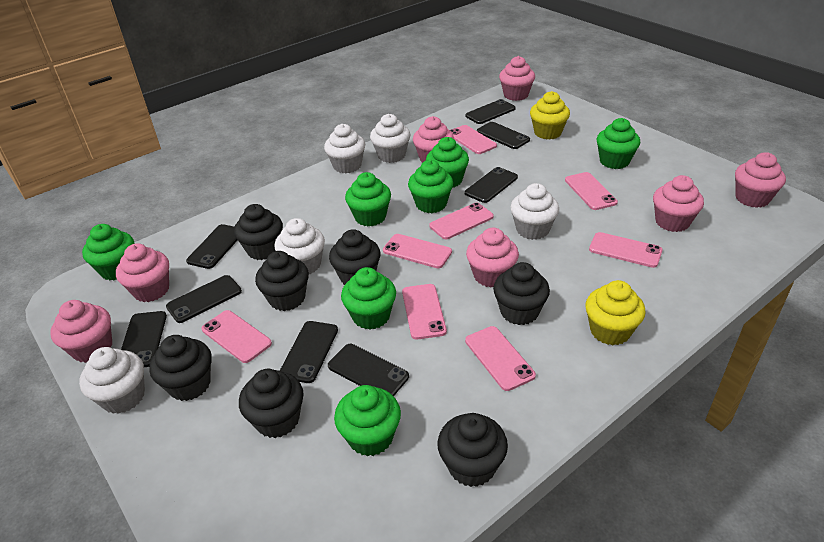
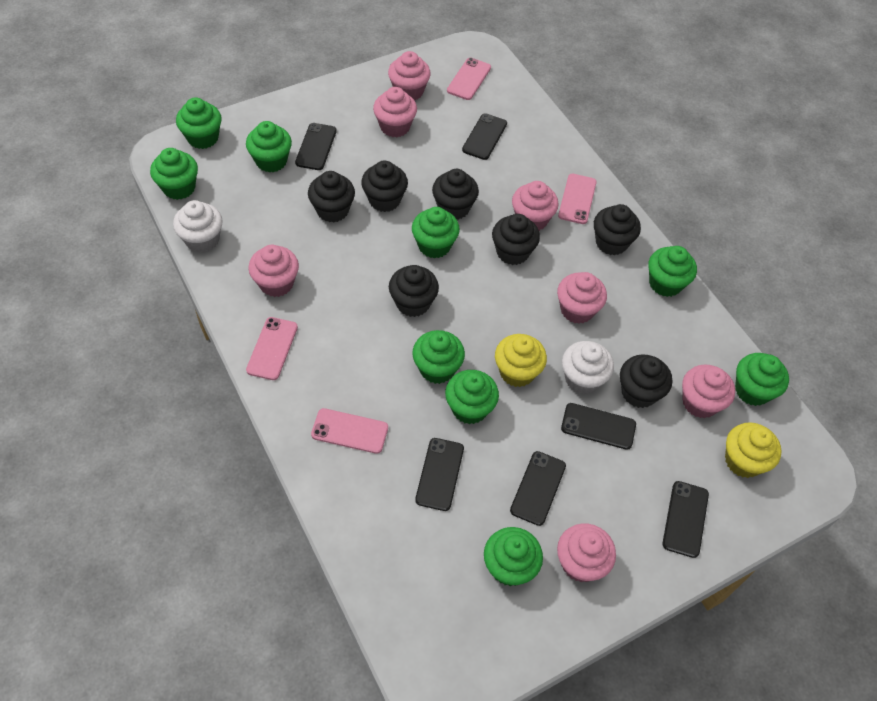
black phone: [121,311,167,367] [166,275,242,323] [186,224,237,269] [280,321,338,383] [328,344,409,396] [465,99,516,124] [465,167,518,203] [477,122,530,149] = 8 -> [295,123,337,170] [415,438,464,511] [462,113,507,160] [510,451,566,526] [561,403,636,450] [662,481,709,558] = 6
green cupcake: [82,224,134,281] [334,385,401,456] [341,267,396,330] [345,172,391,226] [408,160,453,213] [426,137,469,188] [596,118,640,169] = 7 -> [150,148,198,200] [176,97,221,149] [246,121,292,172] [412,207,460,258] [412,330,465,384] [445,370,499,424] [484,527,543,586] [648,246,697,297] [735,353,789,406] = 9
pink phone: [202,310,272,363] [383,234,452,268] [402,284,447,340] [429,203,494,239] [450,125,497,154] [465,326,536,391] [565,172,618,210] [589,232,663,268] = 8 -> [246,317,298,380] [311,408,388,454] [447,58,491,100] [558,174,597,224] = 4
white cupcake: [79,347,145,414] [275,218,325,274] [324,124,365,173] [370,114,410,163] [510,183,559,240] = 5 -> [173,200,223,253] [562,341,614,394] = 2

